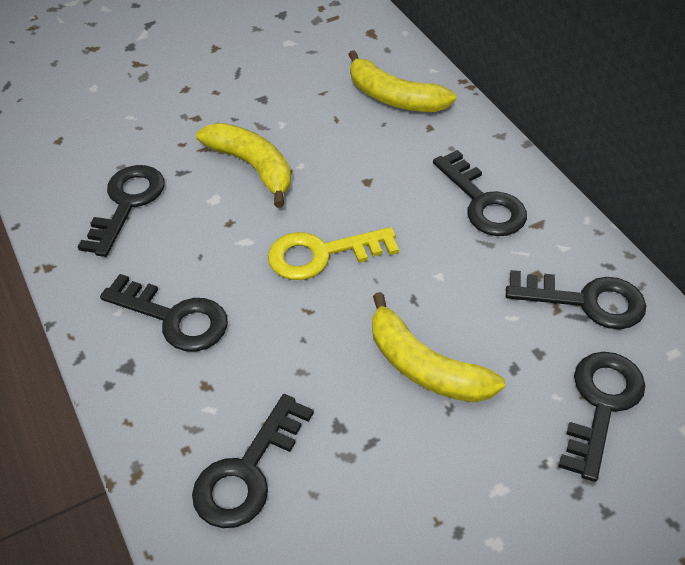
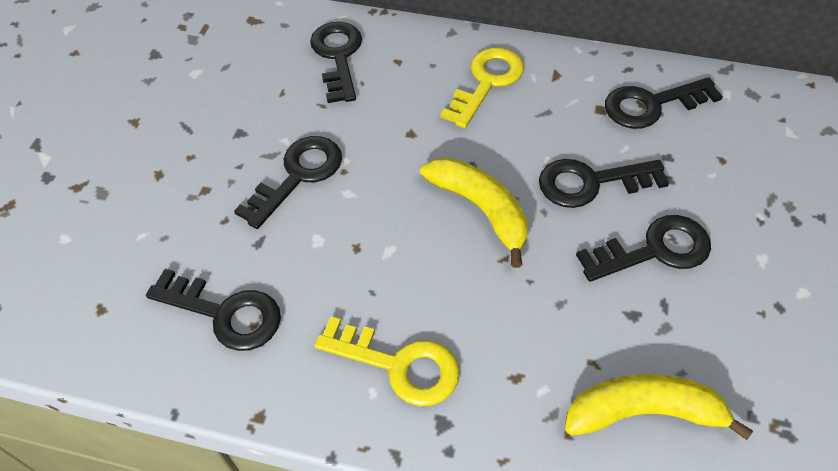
yellow banana: [196,123,291,208] [348,50,457,112] [372,292,505,402] = 3 -> [420,157,528,268] [565,374,753,440] = 2
yellow key: [268,227,399,280] = 1 -> [314,317,460,406] [440,47,524,128] = 2

